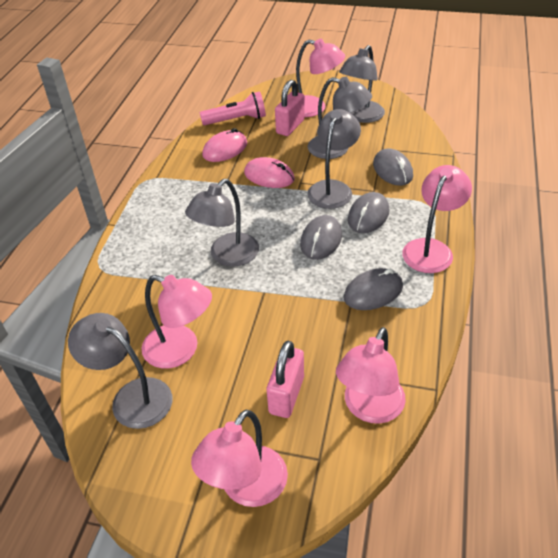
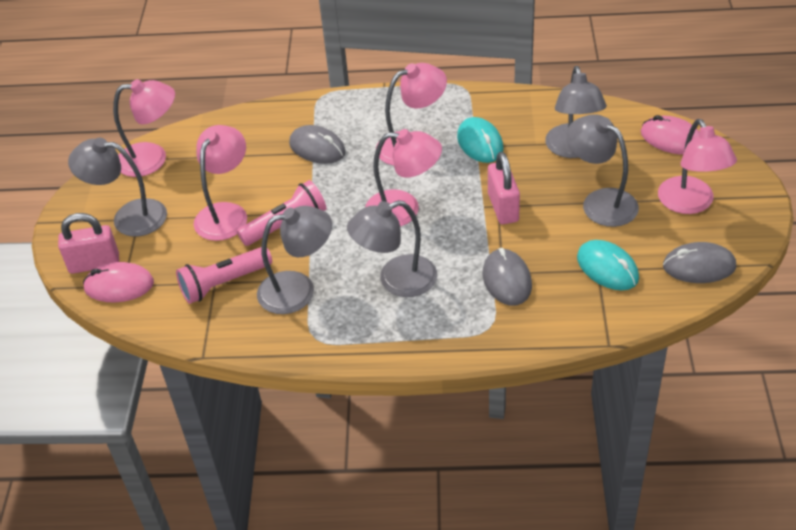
grey mouse: [300,215,342,260] [344,268,403,310] [348,192,390,233] [373,148,413,186] = 4 -> [289,125,346,164] [483,248,532,306] [663,242,736,283] = 3
pink flashlight: [200,91,266,125] = 1 -> [176,247,272,304] [237,180,326,246] = 2
turquoise mouse: none = 0 -> [457,117,503,163] [577,240,639,290] = 2

